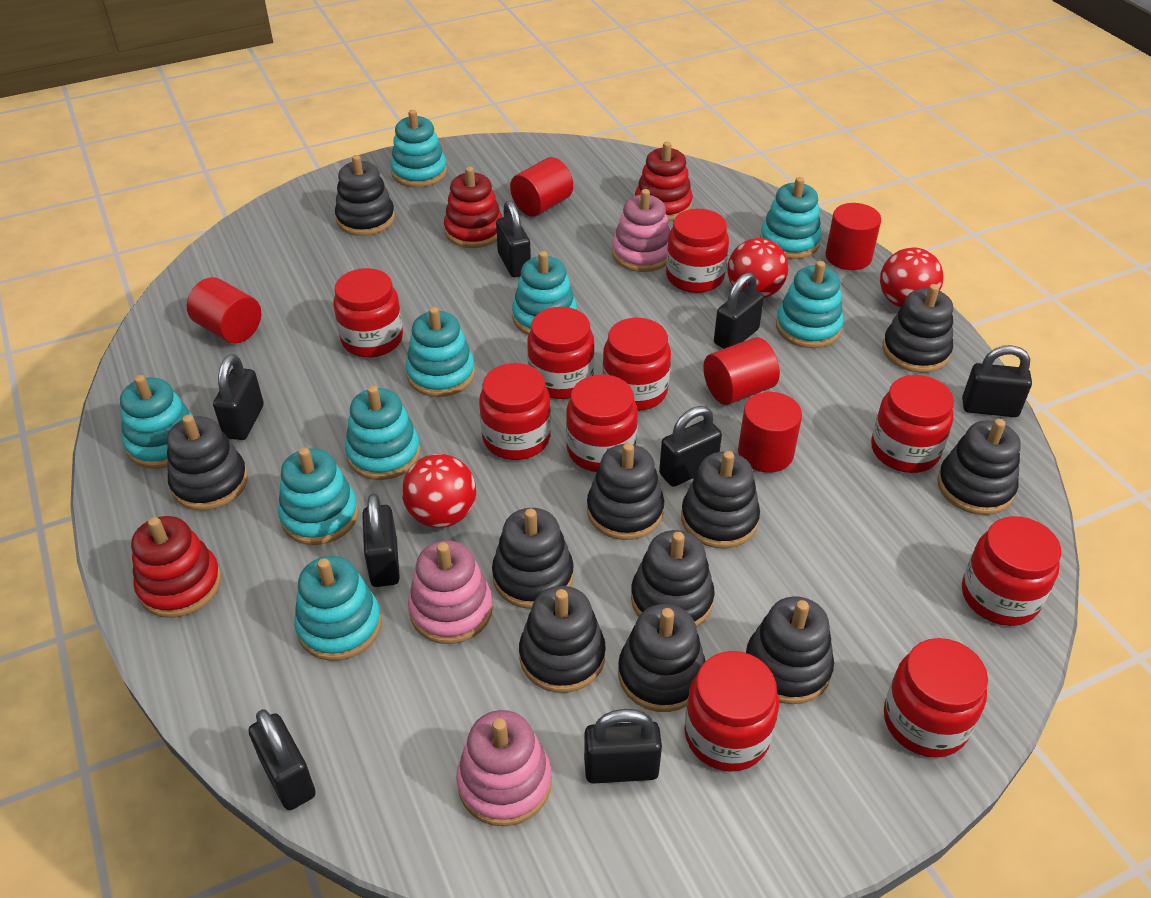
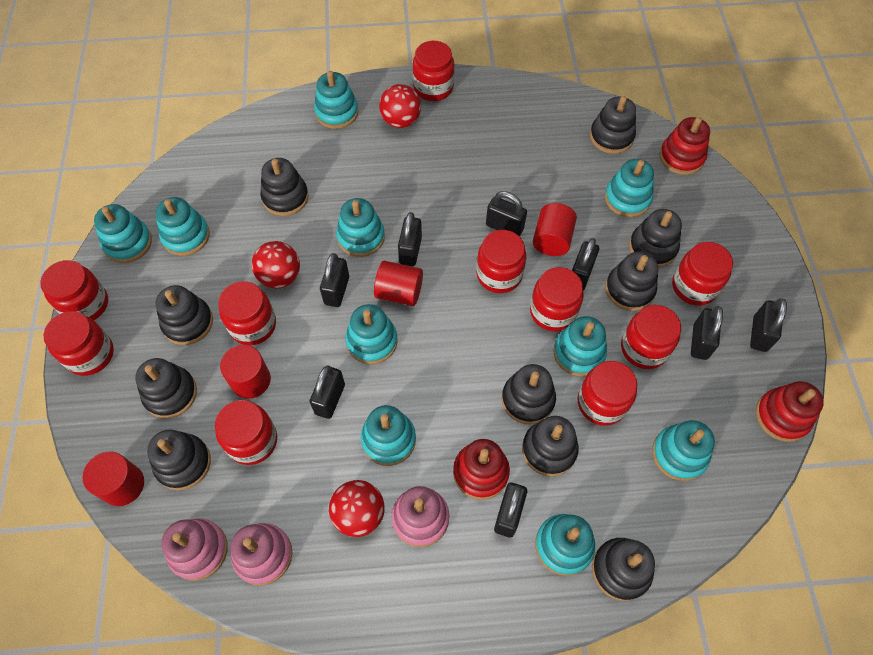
black stacking toy: [167,415,248,510] [335,155,395,236] [492,508,574,609] [519,586,606,693] [587,443,664,540] [618,604,706,712] [631,530,715,627] [681,451,760,548] [746,596,834,704] [882,284,953,373] [937,419,1021,515] = 11 -> [135,358,197,418] [147,430,211,491] [156,285,213,345] [260,158,309,216] [502,364,556,425] [522,416,579,477] [590,96,636,154] [592,538,655,601] [605,251,658,311] [629,209,682,268] = 10
red cylinder: [187,277,261,343] [510,157,573,216] [703,337,780,405] [738,392,802,473] [826,203,881,270] = 5 -> [83,451,144,506] [220,345,271,399] [374,261,423,306] [533,203,577,256] = 4
turquoise stacking toy: [120,375,194,469] [278,448,358,545] [294,556,382,661] [345,386,421,480] [390,110,447,187] [406,307,475,397] [512,251,577,335] [760,177,822,259] [776,261,843,348] = 9 -> [94,204,152,263] [155,197,210,256] [314,71,358,129] [336,198,385,257] [345,304,398,364] [360,405,416,466] [535,514,595,576] [553,316,607,376] [605,159,654,217] [652,420,715,481] = 10

